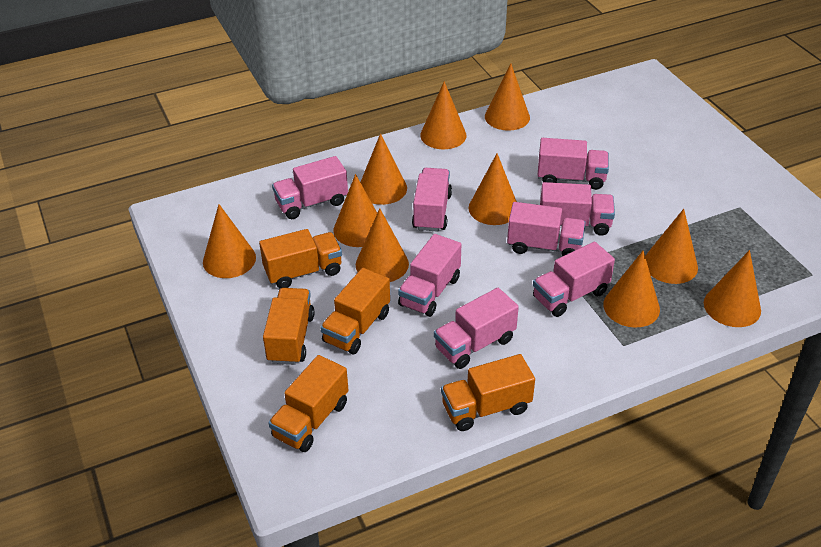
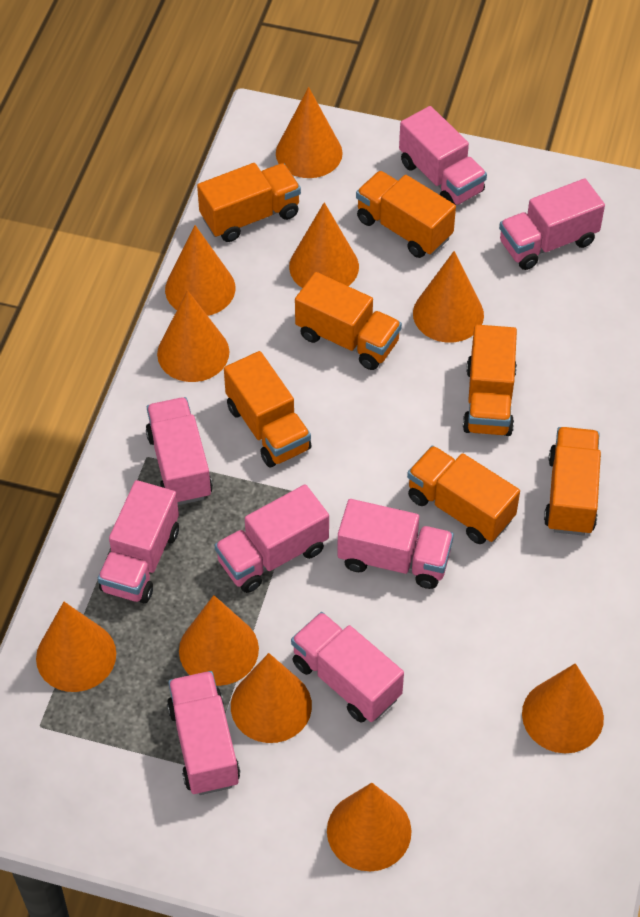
orange truck: [259,229,342,288] [263,288,315,365] [268,355,349,452] [320,268,390,355] [441,354,535,431] = 5 -> [197,163,301,242] [224,351,311,467] [295,272,402,370] [356,171,456,258] [407,446,520,544] [463,325,517,436] [544,427,601,536] = 7

